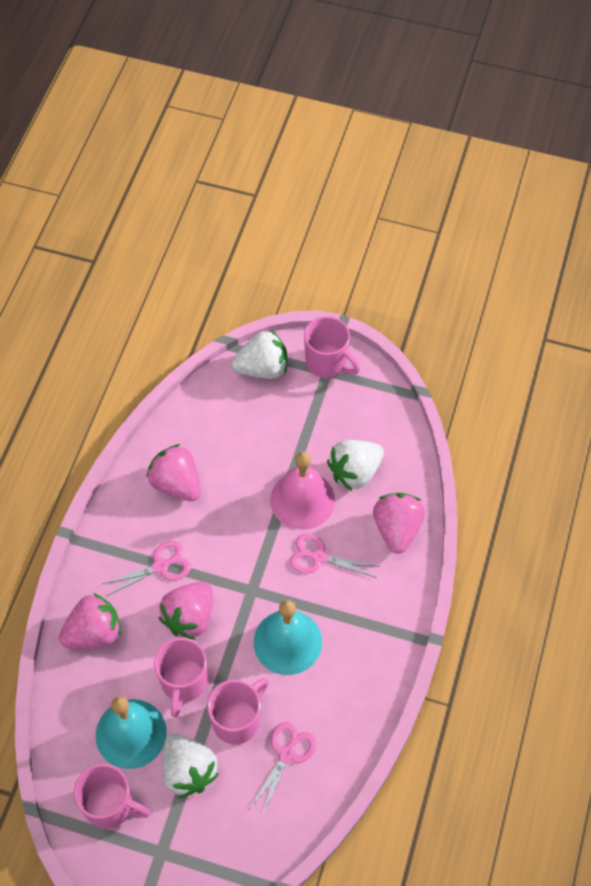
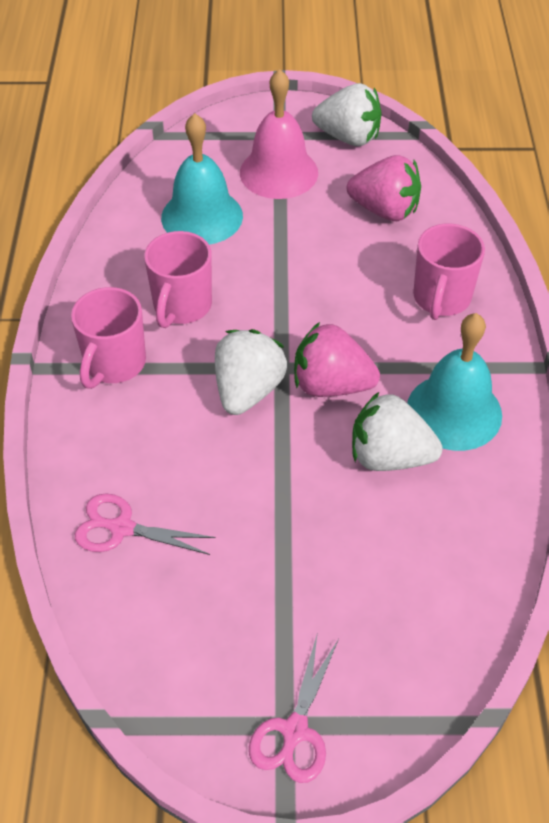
pink mug: [74,764,151,829] [154,638,207,717] [207,678,269,745] [304,316,360,378] = 4 -> [71,287,146,389] [144,231,212,328] [413,223,485,320] = 3
pink scissors: [103,541,191,596] [250,722,316,816] [290,534,377,578] = 3 -> [75,494,216,555] [249,636,339,783] = 2
pink strawberry: [59,593,121,649] [146,444,201,501] [159,581,213,640] [373,493,425,554] = 4 -> [294,322,380,397] [346,155,421,221] = 2

